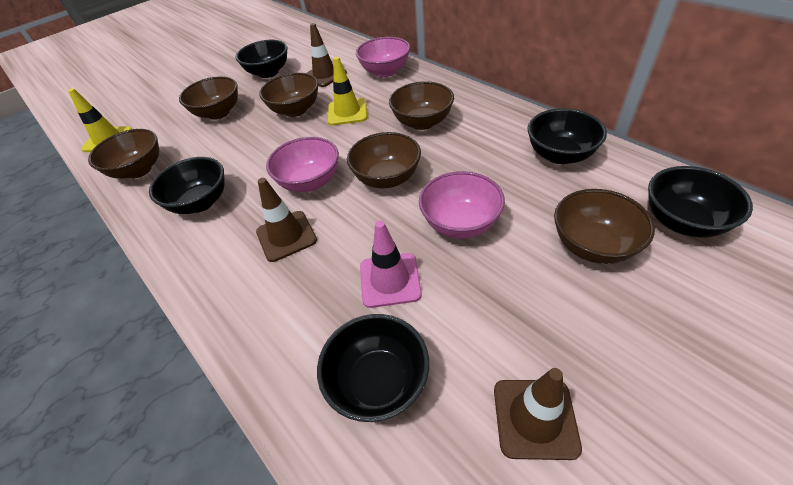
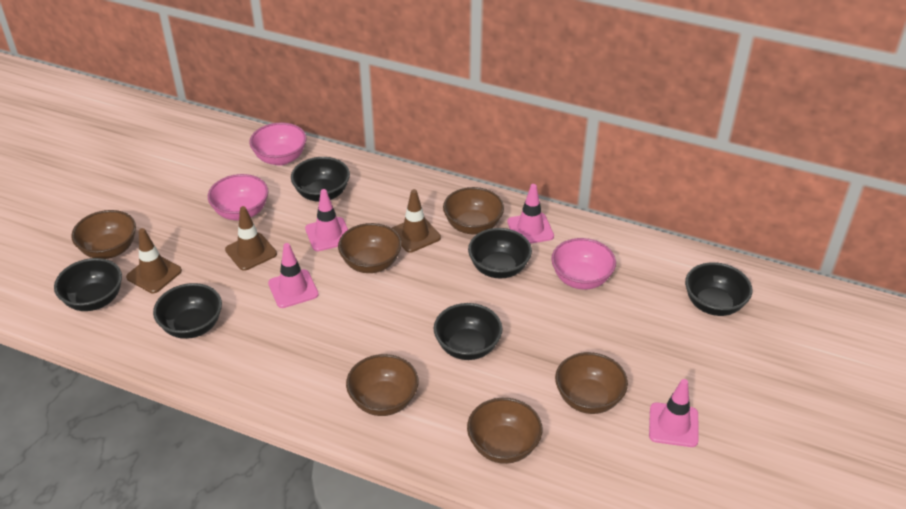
black bowl: [149,157,225,214] [236,40,287,78] [317,314,429,422] [527,108,607,164] [648,166,753,238] = 5 -> [54,258,122,311] [153,283,222,339] [291,157,350,202] [434,303,503,360] [468,228,532,279] [685,262,752,316] = 6
pink traffic cone: [360,220,422,308] = 1 -> [268,243,319,308] [305,189,348,251] [507,184,554,244] [649,379,699,447] = 4
yellow traffic cone: [68,88,132,152] [328,57,367,125] = 2 -> none = 0

